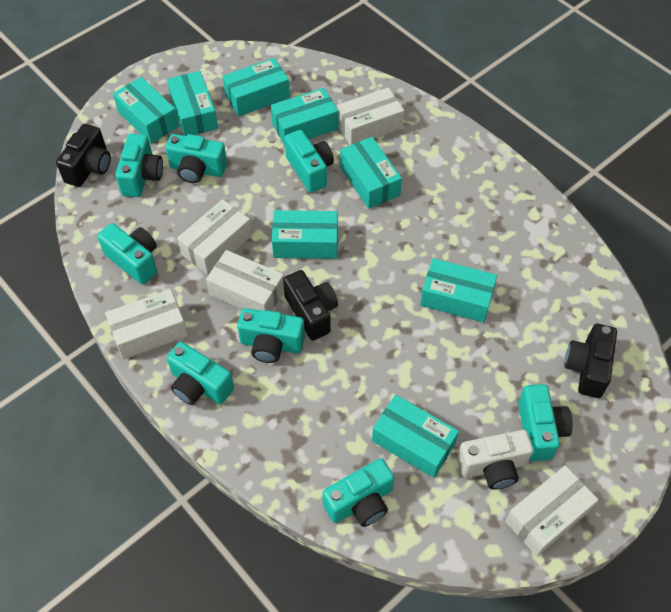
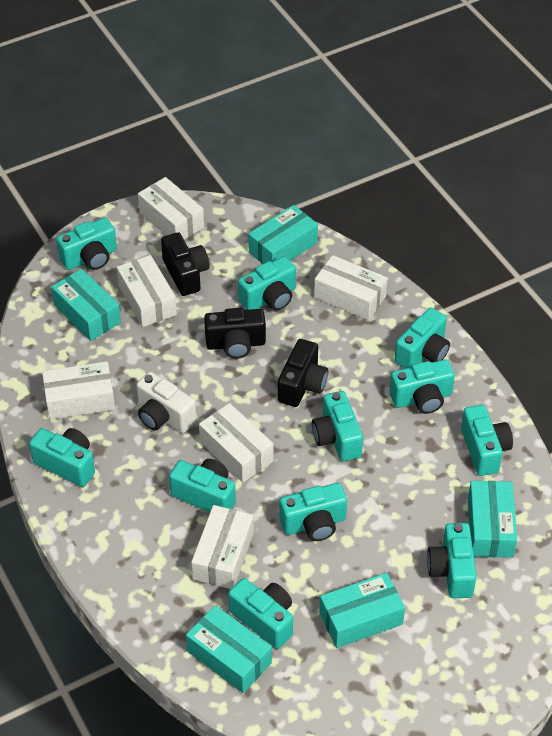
turquoise box: [113,77,179,144] [167,71,218,136] [222,58,290,116] [271,88,338,146] [272,210,338,259] [340,137,402,209] [372,395,459,478] [420,258,497,323] = 8 -> [51,269,121,341] [186,605,272,693] [248,205,318,264] [319,573,405,648] [468,481,517,558] = 5
turquoise camera: [97,223,157,285] [115,134,163,197] [166,134,227,183] [167,342,234,405] [237,308,305,363] [284,130,334,193] [322,458,394,527] [518,384,573,461] = 8 -> [29,428,95,487] [56,217,117,270] [169,459,236,512] [228,578,293,649] [238,256,296,311] [279,483,347,541] [312,391,363,462] [390,359,455,414] [395,308,450,369] [427,523,477,598] [461,405,513,476] = 11
white box: [106,289,188,360] [177,199,252,275] [206,250,284,311] [336,87,404,145] [505,465,598,556] = 5 -> [42,362,115,420] [116,255,177,327] [138,177,204,240] [191,505,254,589] [199,403,273,483] [314,255,387,320] = 6

